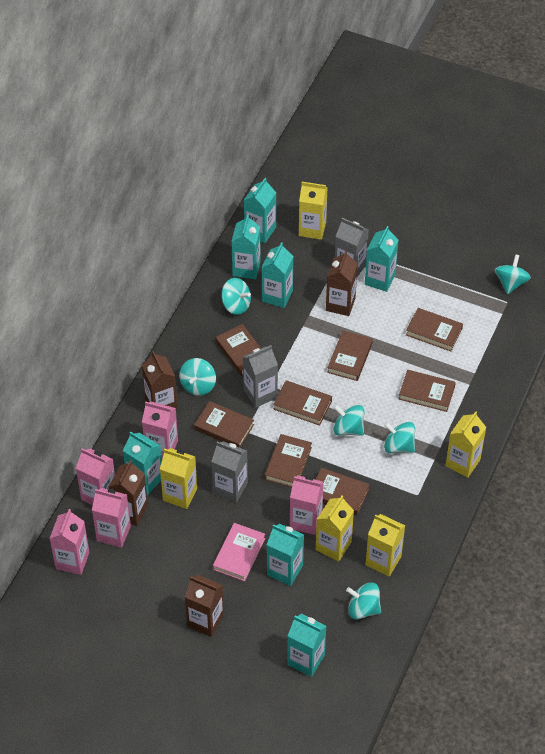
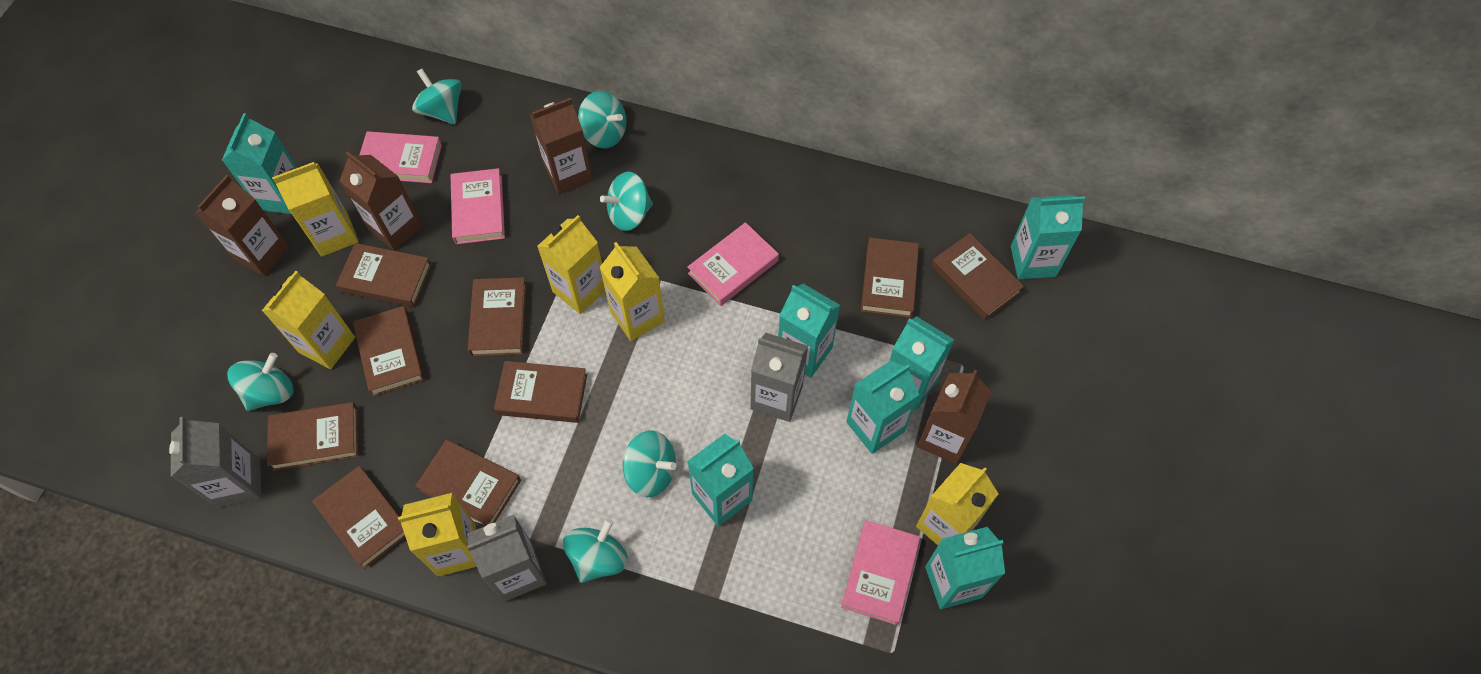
brown book: [194,401,254,448] [216,324,261,376] [265,434,312,487] [273,380,332,426] [316,468,370,515] [327,330,373,381] [399,370,456,412] [406,308,463,351] = 8 -> [267,402,359,471] [312,466,405,569] [336,243,432,307] [353,306,425,397] [415,440,521,525] [468,277,527,356] [494,361,587,423] [861,237,919,318] [931,233,1024,320] = 9
pink book: [213,523,265,581] = 1 -> [360,131,442,183] [451,168,505,244] [687,222,779,306] [841,520,920,625] = 4
pink carton: [49,509,90,575] [76,449,115,505] [92,488,131,548] [142,402,178,459] [290,475,324,535] = 5 -> none = 0
yellow carton: [160,448,197,509] [299,182,328,240] [316,495,354,562] [366,514,405,577] [446,412,486,478] = 5 -> [262,271,355,369] [272,162,359,257] [398,493,477,577] [537,215,605,314] [599,242,665,341] [916,463,998,545] = 6

